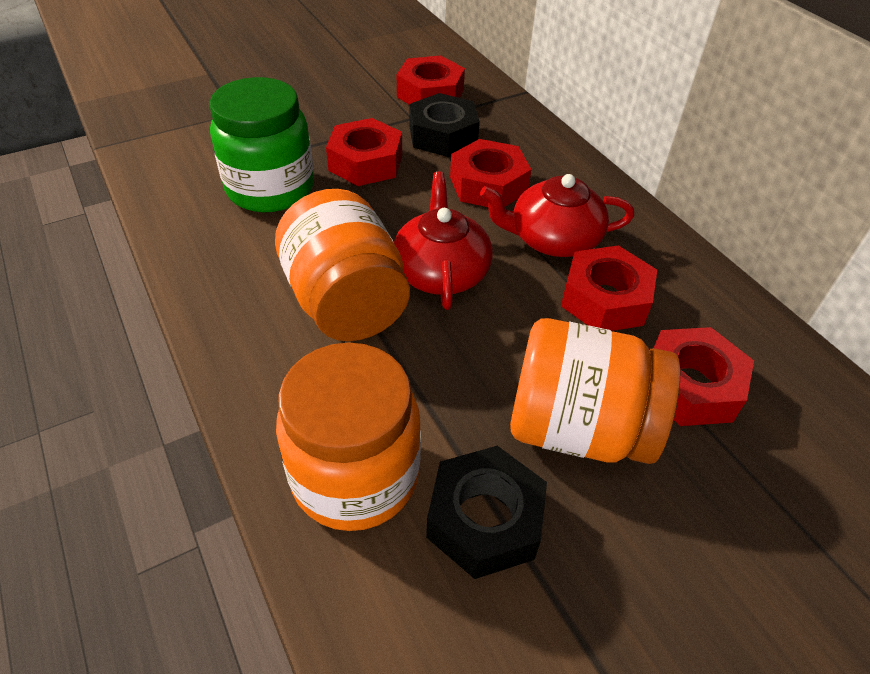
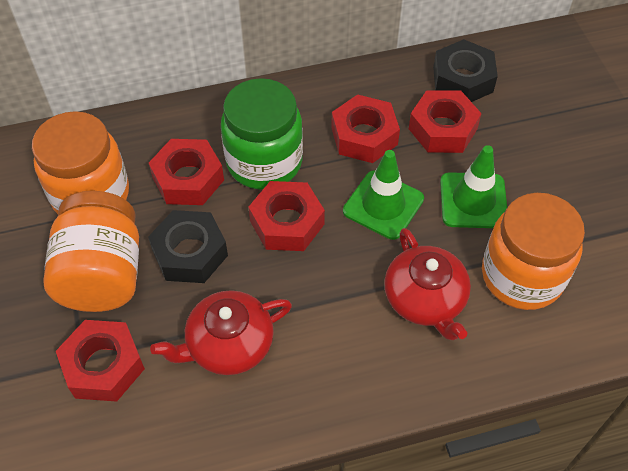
green traffic cone: none = 0 -> [343,150,424,240] [440,145,507,228] = 2

